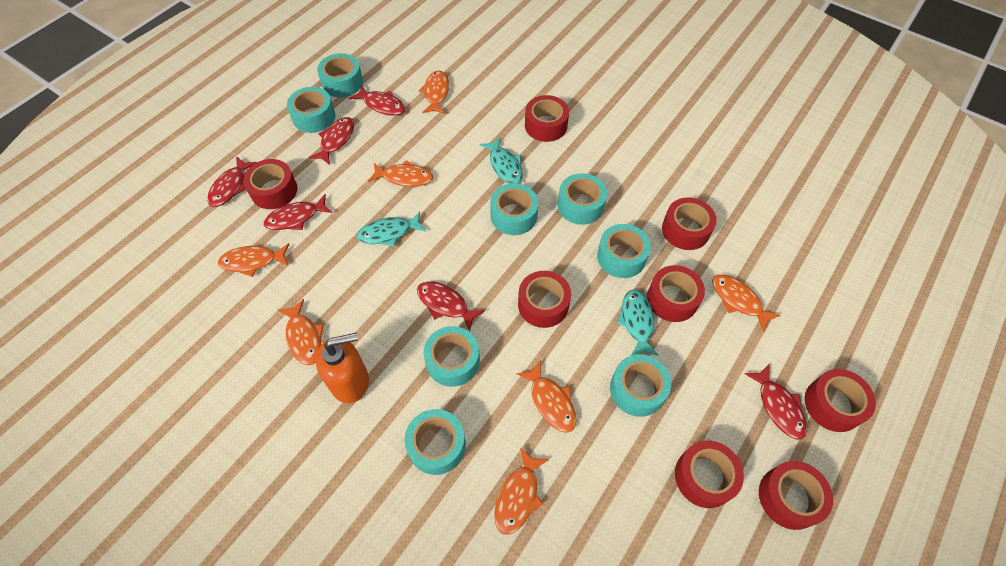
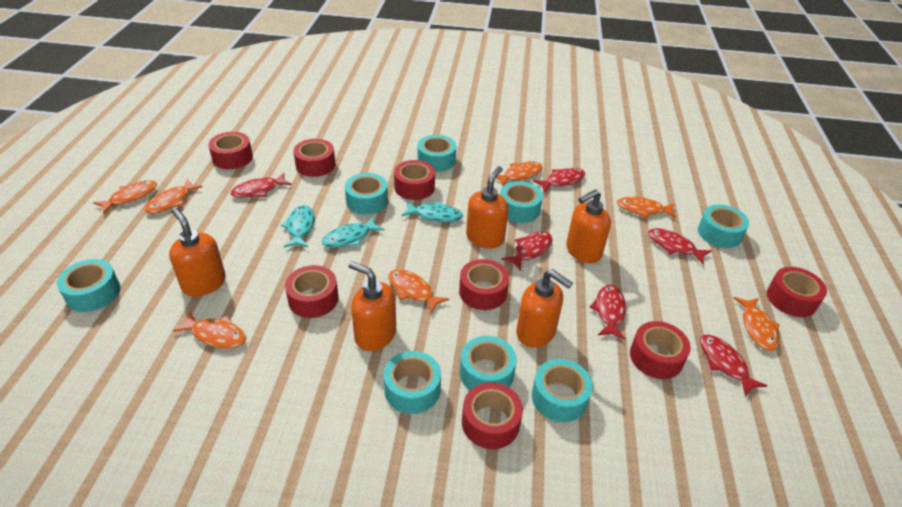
orange soap dispenser: [316,333,369,403] = 1 -> [169,208,226,296] [349,261,396,351] [466,166,509,248] [516,269,573,348] [566,189,611,263] = 5

